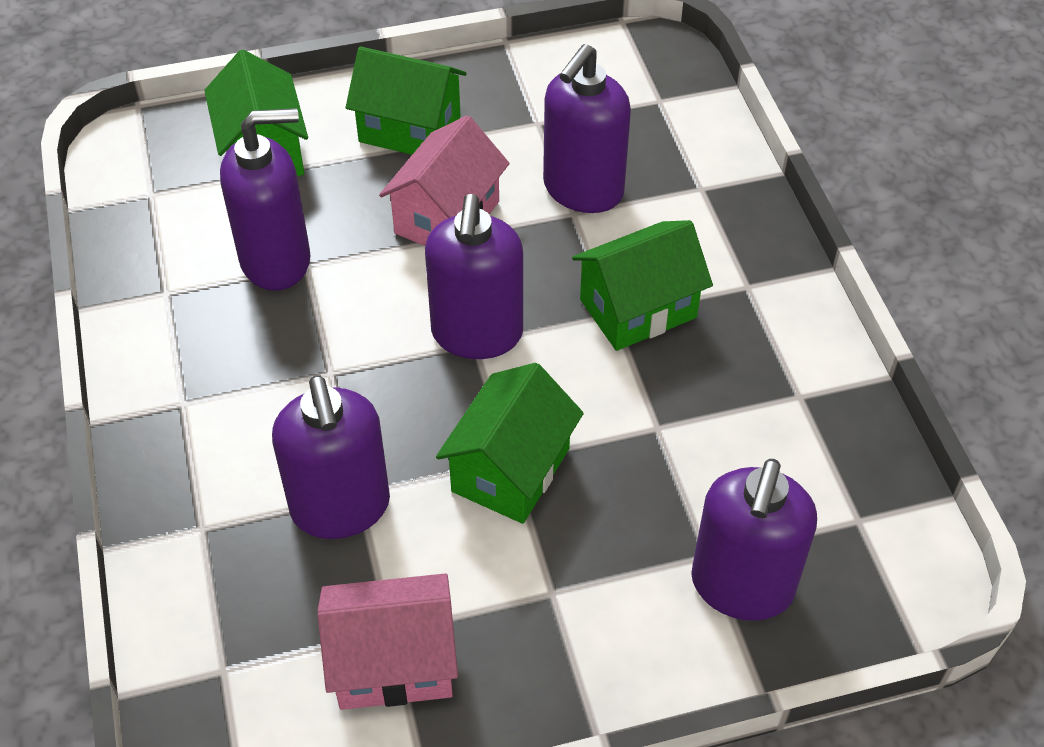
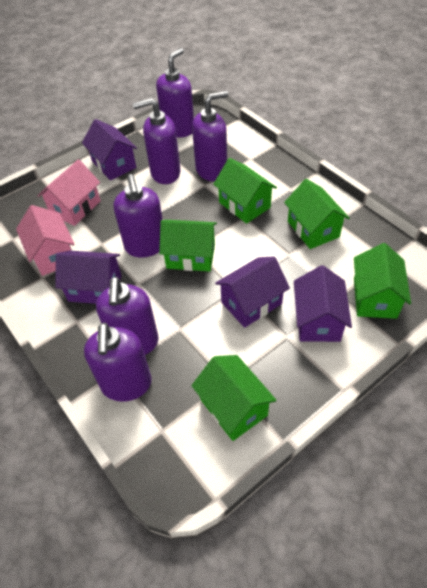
green house: [204,50,308,176] [346,46,467,155] [436,363,584,524] [572,220,713,351] = 4 -> [159,220,217,272] [191,355,277,441] [213,158,277,224] [284,179,350,249] [354,243,411,319] = 5
purple house: none = 0 -> [55,251,121,304] [82,119,137,180] [215,256,290,328] [294,265,352,342] = 4
purple soap dispenser: [220,108,310,291] [272,375,390,539] [425,194,523,359] [543,44,631,213] [691,459,817,621] = 5 -> [84,323,152,401] [96,277,159,355] [114,174,163,258] [133,98,181,184] [156,48,194,137] [192,91,228,181] = 6

